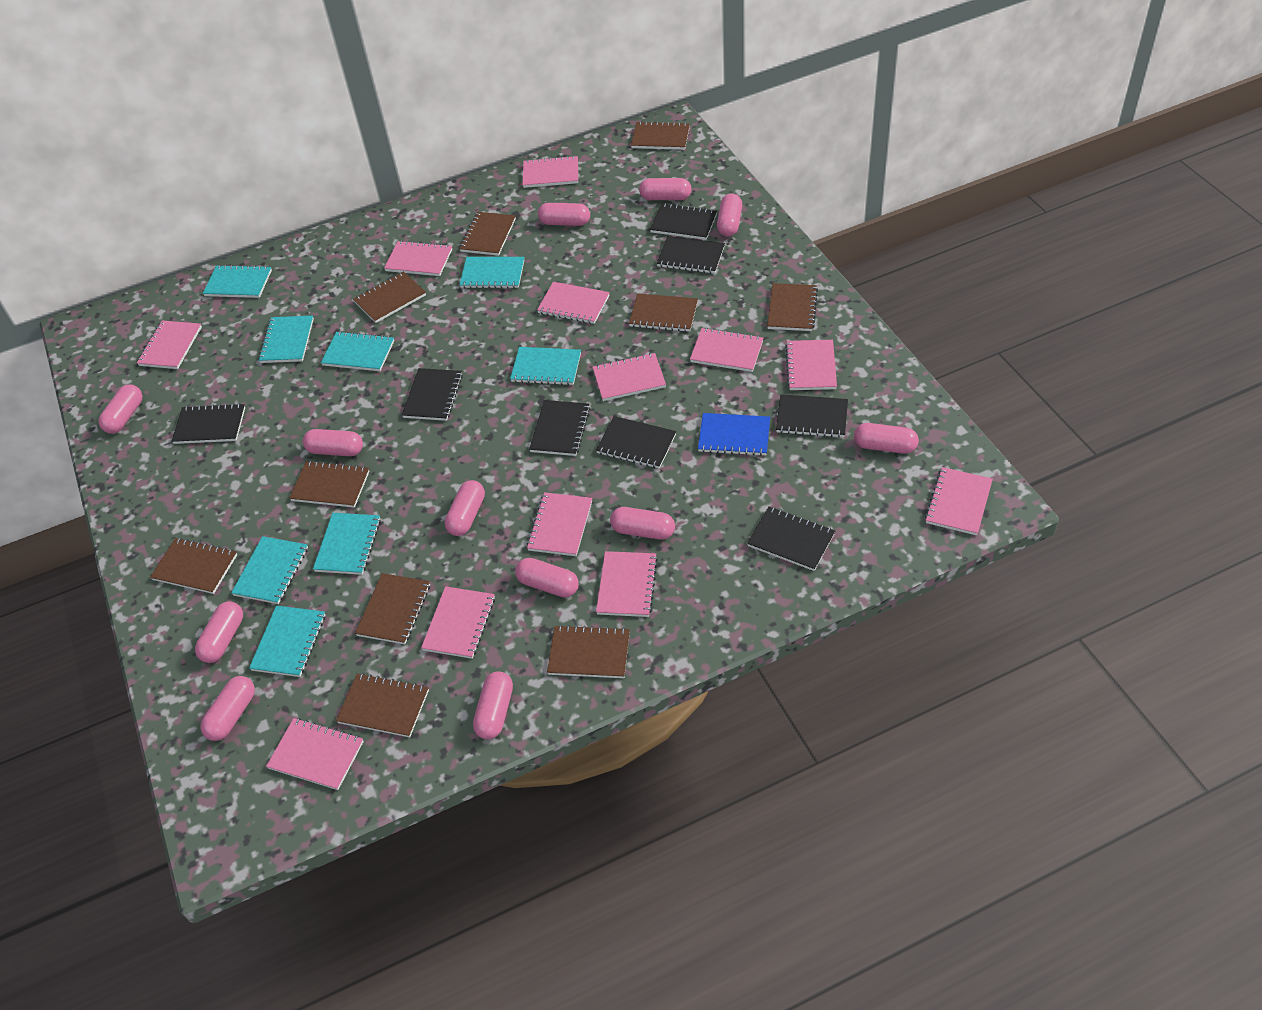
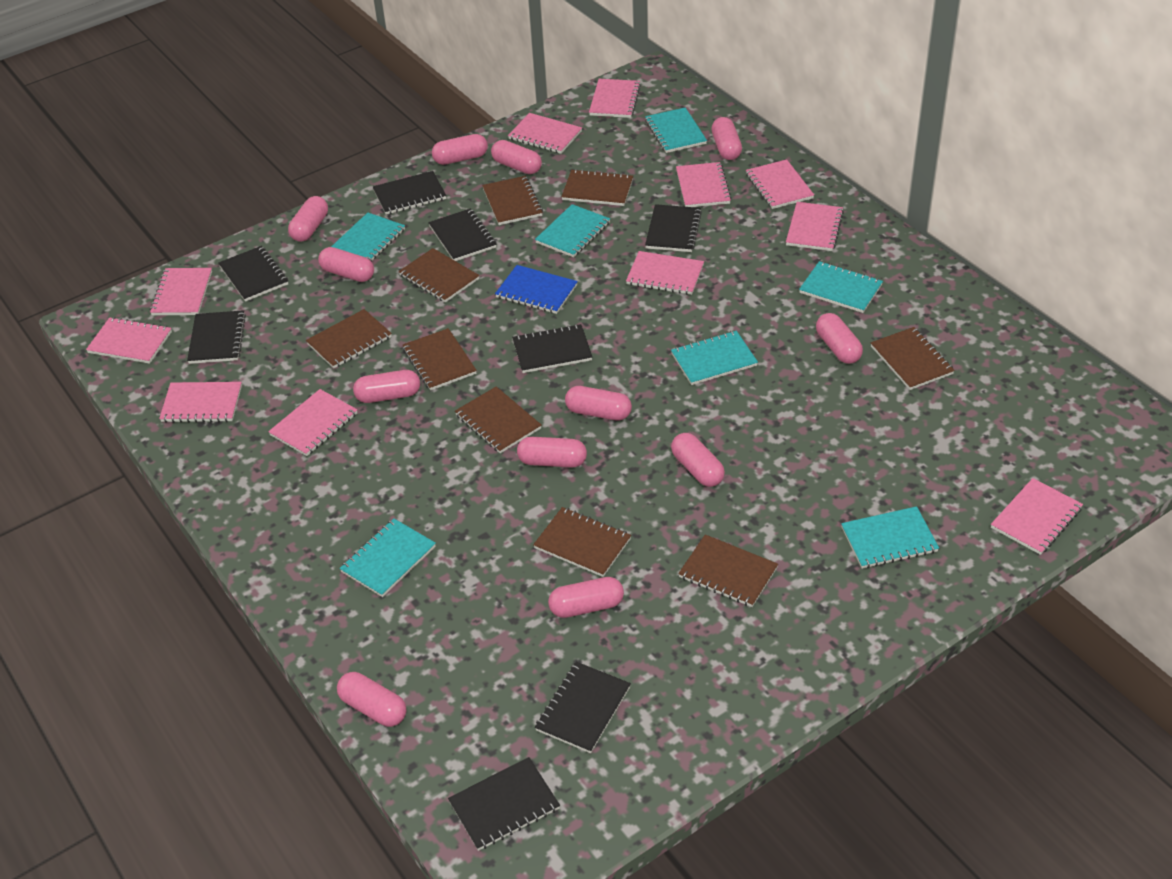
brown notebook: [150,538,237,594] [289,461,370,508] [336,673,429,737] [353,271,426,323] [355,573,430,644] [459,212,516,256] [547,625,630,678] [629,293,698,332] [631,121,690,150] [767,283,818,331] = 10 -> [306,309,392,368] [398,248,479,303] [403,328,477,391] [455,387,542,453] [482,176,543,225] [533,507,631,577] [561,169,633,206] [678,535,778,607] [871,327,955,390] = 9
pink notebook: [137,320,202,369] [266,718,364,790] [384,241,452,276] [421,586,495,659] [523,156,578,188] [527,492,592,556] [537,282,610,324] [593,353,666,401] [596,551,658,617] [690,328,763,372] [785,340,837,390] [925,467,993,535] = 12 -> [86,317,172,364] [150,268,212,315] [159,382,242,423] [268,389,358,456] [508,113,582,154] [589,79,641,118] [626,251,704,295] [676,162,732,207] [746,159,814,209] [786,202,844,251] [991,478,1083,555] = 11
turquoise notebook: [203,265,272,298] [231,536,308,604] [249,605,325,677] [259,315,314,363] [313,513,381,575] [321,331,394,371] [459,257,524,288] [510,347,581,385] = 8 -> [331,212,405,262] [339,518,436,597] [535,204,610,257] [645,107,707,153] [671,331,758,385] [799,261,883,313] [841,506,939,569] = 7

